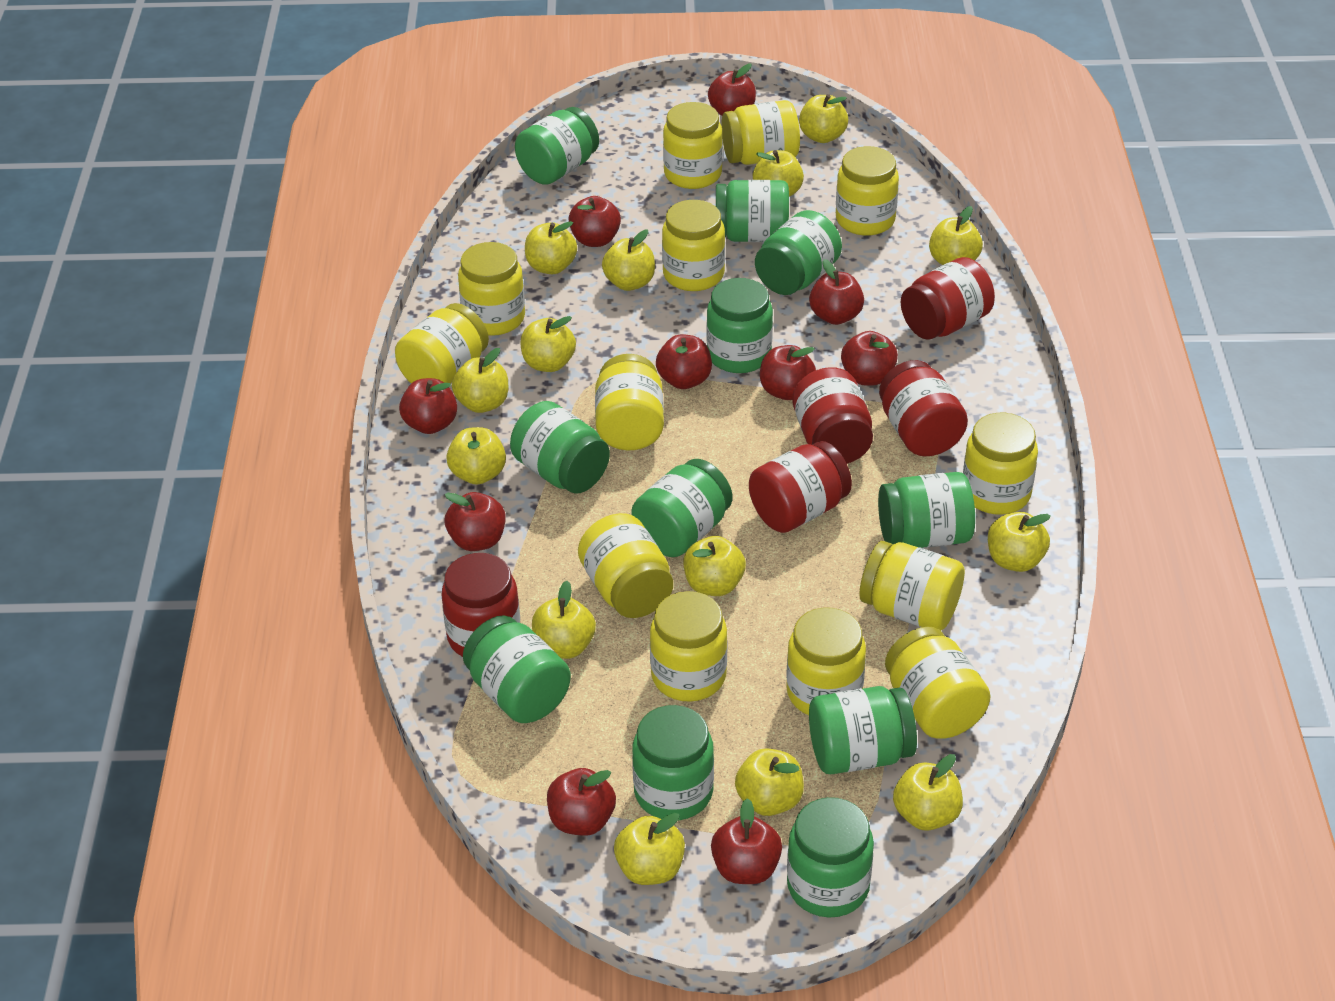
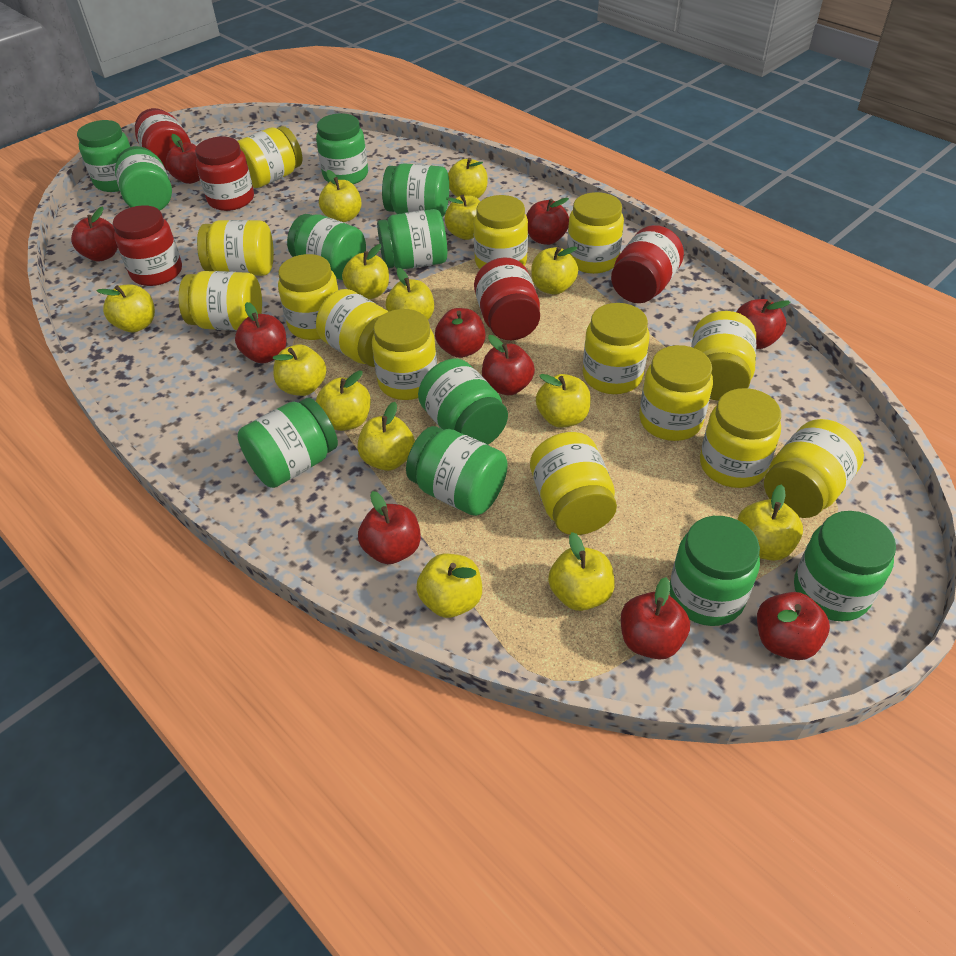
yellow jar: [395,303,489,384] [458,242,525,336] [578,513,673,618] [595,354,664,450] [650,591,727,702] [662,200,725,291] [663,102,723,189] [721,100,800,165] [786,607,866,715] [836,146,899,236] [859,541,965,631] [885,627,991,739] [963,413,1038,515] = 13 -> [178,271,262,331] [197,220,274,276] [238,126,303,188] [278,254,339,340] [316,289,388,367] [372,309,437,400] [474,195,528,269] [530,432,617,535] [567,192,624,274] [583,303,650,394] [639,345,713,441] [691,311,756,401] [700,388,781,488] [764,419,864,518] = 14

